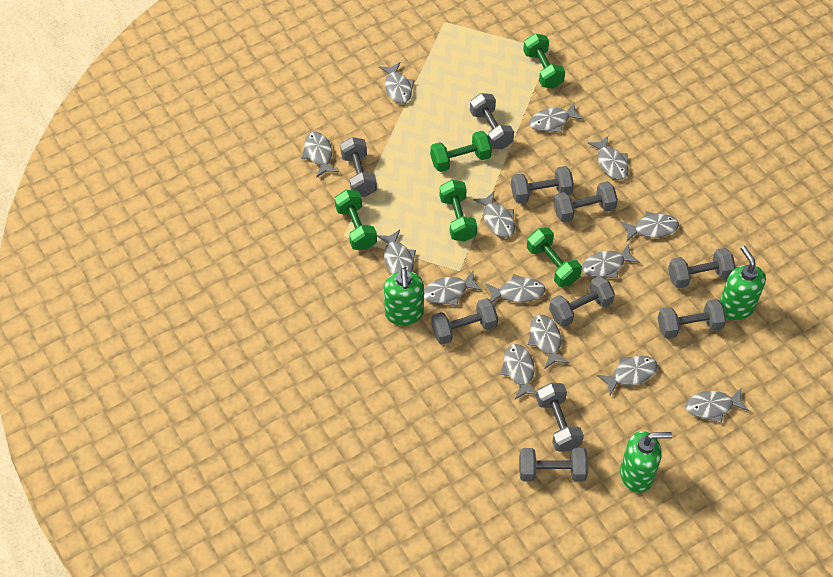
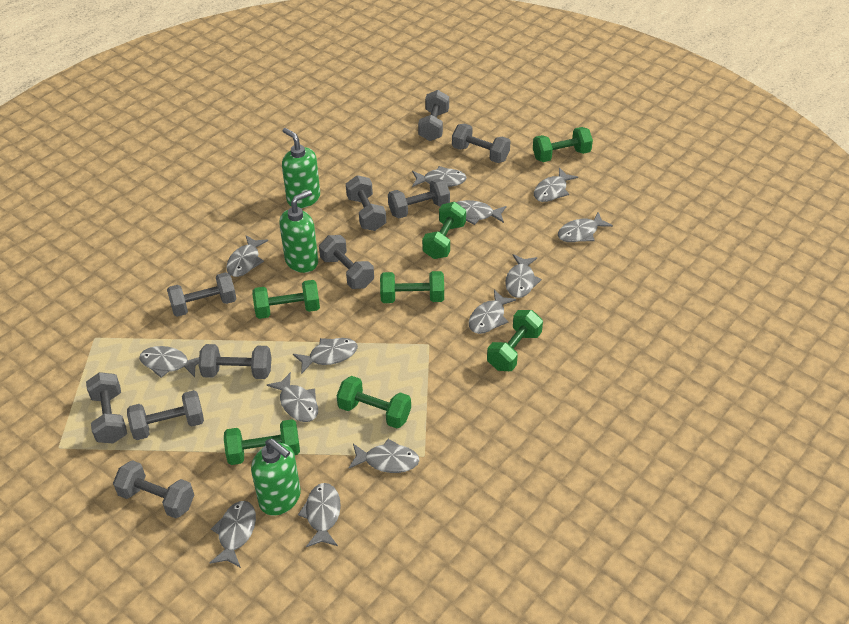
green dumbbell: [335,190,377,250] [430,131,492,172] [440,180,477,242] [523,34,565,89] [527,227,582,287] = 5 -> [224,419,300,465] [252,280,320,319] [337,376,411,429] [380,271,444,303] [422,202,466,259] [487,310,543,371] [533,127,593,162] = 7
grey fish: [302,132,339,178] [377,230,416,274] [379,62,415,103] [424,271,482,305] [473,192,515,238] [485,274,545,303] [500,344,537,399] [528,315,569,368] [529,103,584,132] [582,244,640,278] [587,136,629,180] [597,356,658,395] [620,211,679,241] [686,388,749,423] = 14 -> [139,346,199,378] [210,501,256,568] [226,235,268,277] [267,372,318,422] [293,338,358,374] [298,483,341,547] [349,439,420,473] [412,166,467,187] [456,200,507,225] [469,289,516,334] [505,254,542,298] [534,168,578,202] [558,212,613,242] = 13

